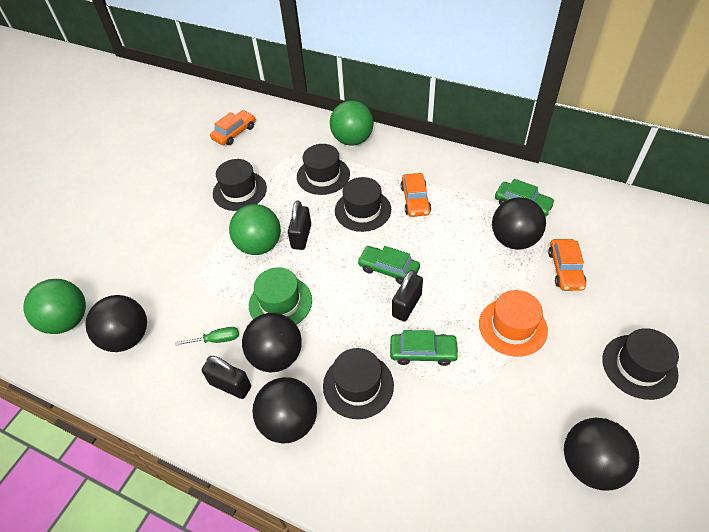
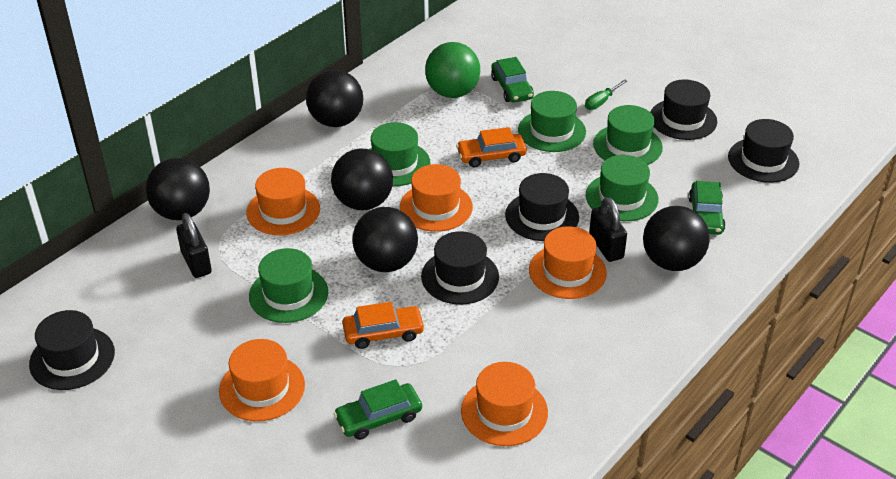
black padlock: [202,356,251,399] [288,200,311,250] [392,270,423,322] = 3 -> [176,213,212,278] [589,197,627,262] = 2
green ball: [23,279,86,334] [229,204,281,255] [330,101,373,146] = 3 -> [425,42,480,98] = 1
green hat: [249,267,312,325] = 1 -> [249,248,328,323] [370,122,431,186] [518,91,586,152] [586,155,659,221] [593,105,663,165] = 5
orange car: [210,110,256,145] [401,173,431,217] [548,239,586,291] = 3 -> [342,302,425,349] [456,127,527,167] = 2
orange hat: [479,290,548,357] = 1 -> [219,339,305,421] [246,168,320,235] [400,164,473,232] [461,362,548,446] [529,226,607,299] = 5

